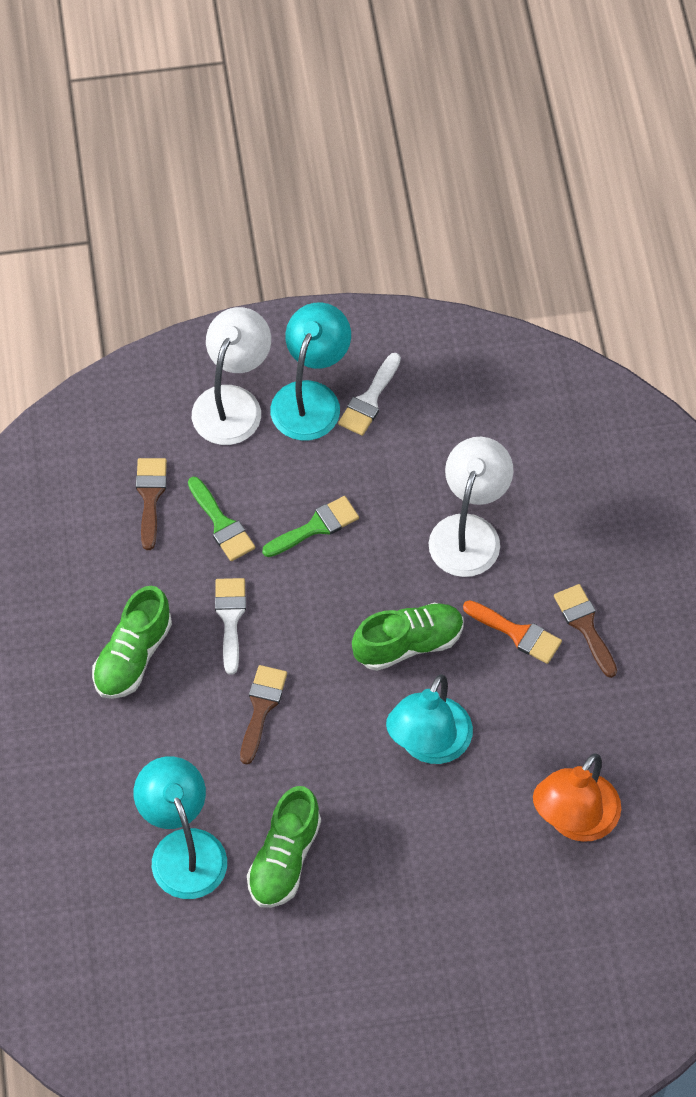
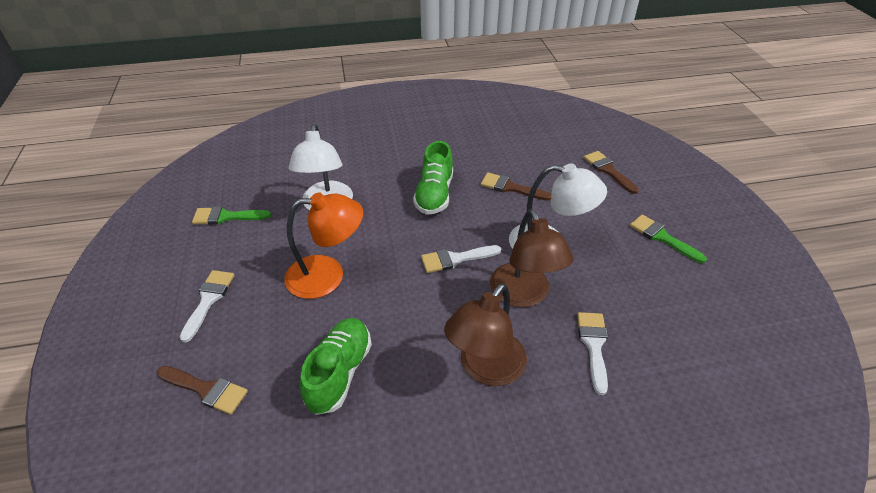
brown lamp: none = 0 -> [444,283,527,386] [490,209,574,307] = 2
green shoe: [92,586,172,699] [247,786,321,908] [352,603,464,671] = 3 -> [300,318,372,415] [413,141,453,215] = 2
orange brush: [463,600,562,664] = 1 -> none = 0
turquoise lamp: [133,756,227,899] [270,302,351,441] [386,674,473,764] = 3 -> none = 0
white brush: [215,578,246,675] [338,353,401,436] = 2 -> [179,270,234,343] [421,245,501,273] [577,312,608,395] = 3

